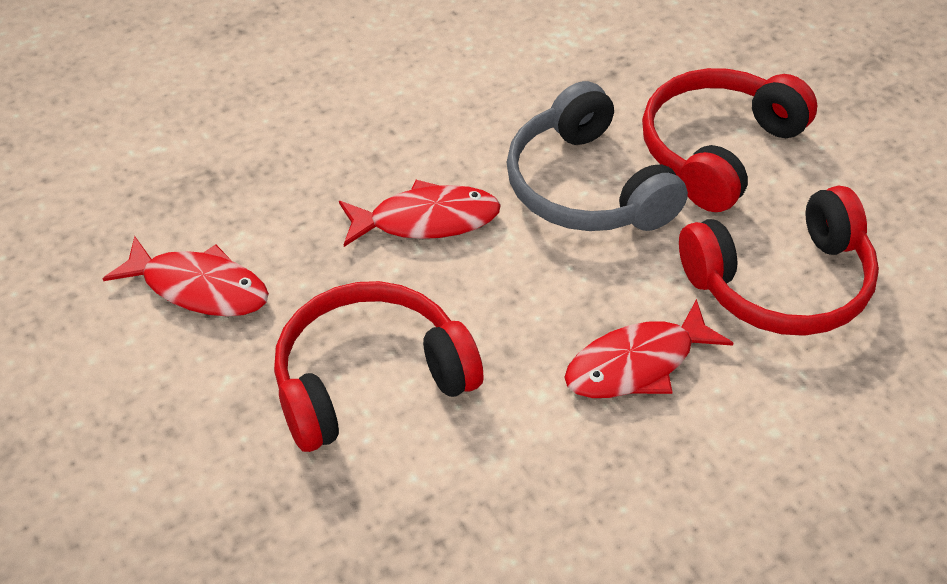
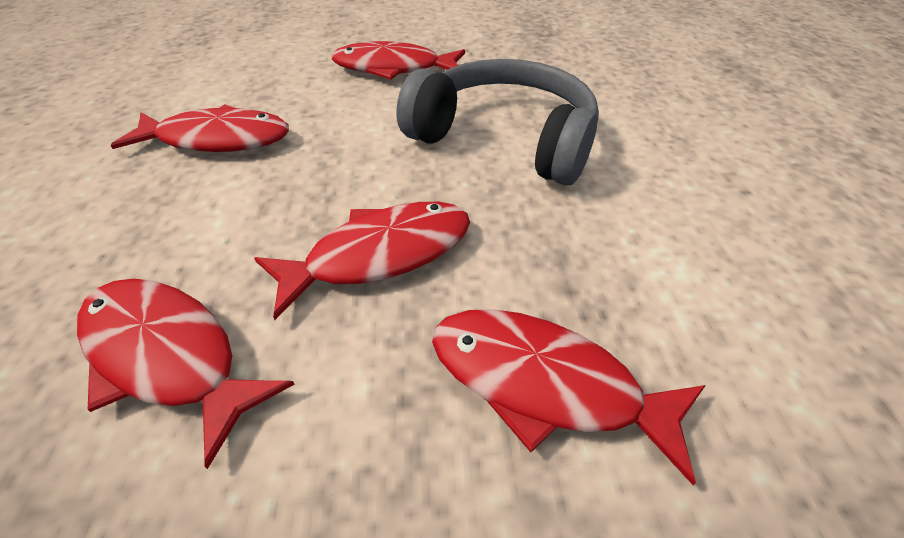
red fish: [103,236,269,316] [339,180,501,247] [564,299,733,398] = 3 -> [77,278,295,469] [111,104,289,152] [254,202,470,320] [331,41,465,80] [432,309,706,485] = 5
red headphones: [274,281,484,452] [642,68,817,212] [679,185,879,336] = 3 -> none = 0

